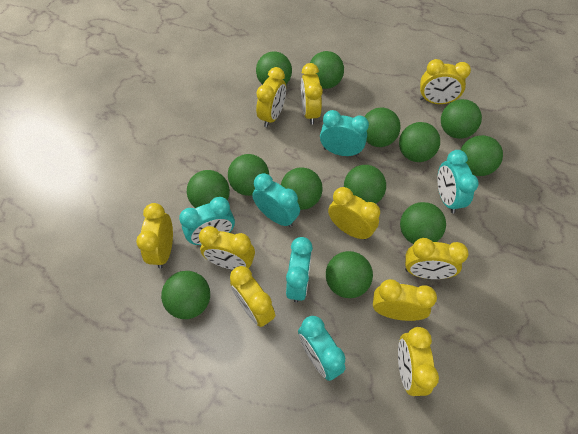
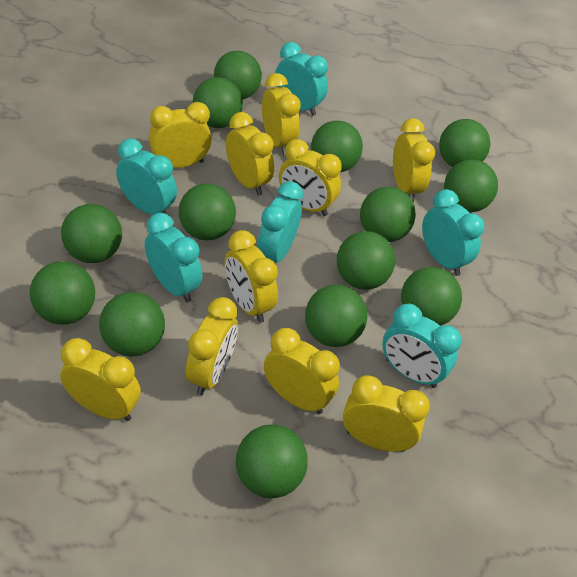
green ball: [161,271,210,319] [187,170,230,208] [228,154,269,196] [256,51,292,85] [281,167,323,210] [310,51,344,89] [326,251,373,298] [344,165,386,204] [364,107,401,147] [399,122,440,162] [400,202,446,244] [441,99,482,139] [461,135,503,176] = 13 -> [30,261,95,325] [61,204,122,263] [99,292,165,357] [179,183,236,240] [193,77,243,128] [214,51,262,99] [236,425,308,498] [305,285,368,347] [311,121,363,172] [337,231,395,290] [360,187,416,242] [401,267,462,326] [439,119,490,167] [444,159,498,213] = 14

